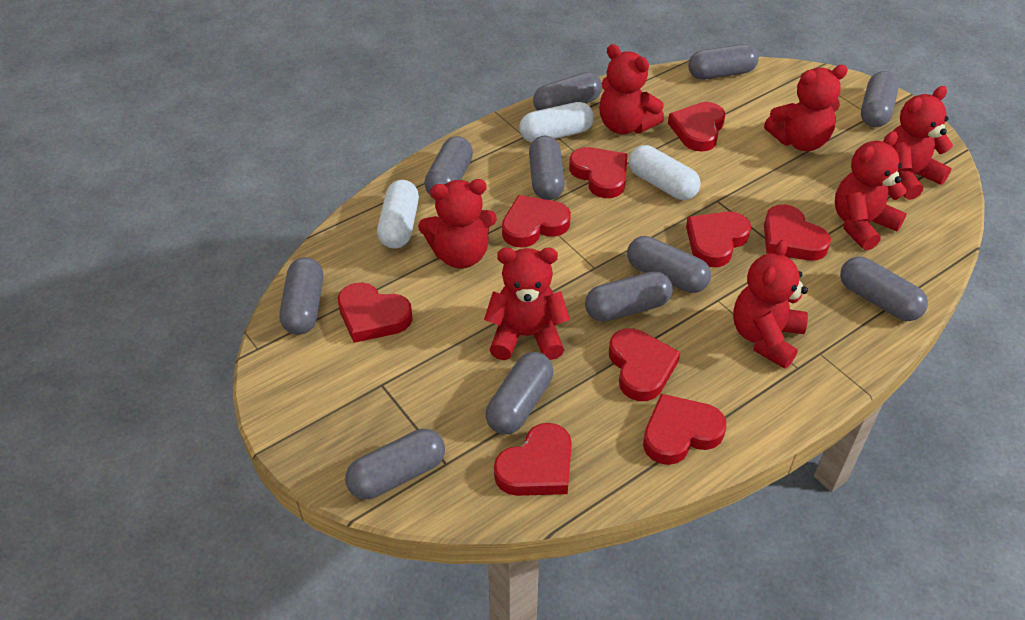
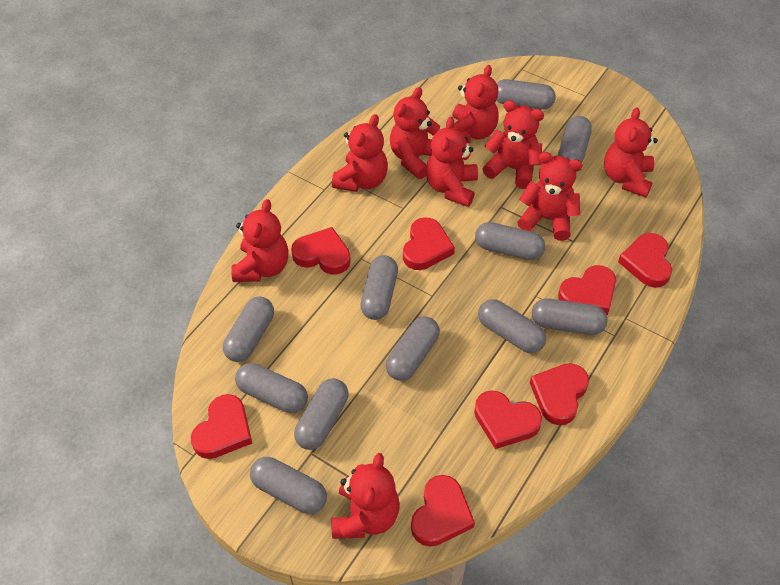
red heart: [338,282,413,343] [494,423,572,496] [502,195,571,247] [569,147,628,198] [609,328,680,401] [643,394,726,465] [668,102,725,152] [686,211,751,267] [764,205,831,261] = 9 -> [191,394,252,459] [291,227,351,275] [403,217,455,270] [411,475,475,547] [474,390,542,449] [530,363,589,425] [558,265,616,315] [618,233,672,288] = 8
red teddy bear: [418,179,497,269] [484,248,570,360] [599,44,664,134] [733,239,808,369] [764,65,848,151] [835,131,907,251] [892,86,953,200] = 7 -> [231,199,289,282] [331,453,400,539] [332,114,388,192] [390,87,440,179] [426,117,478,207] [452,65,499,143] [482,100,544,189] [517,152,583,241] [604,107,658,198] = 9
white capsule: [377,180,419,249] [519,102,594,143] [629,145,701,200] = 3 -> none = 0

